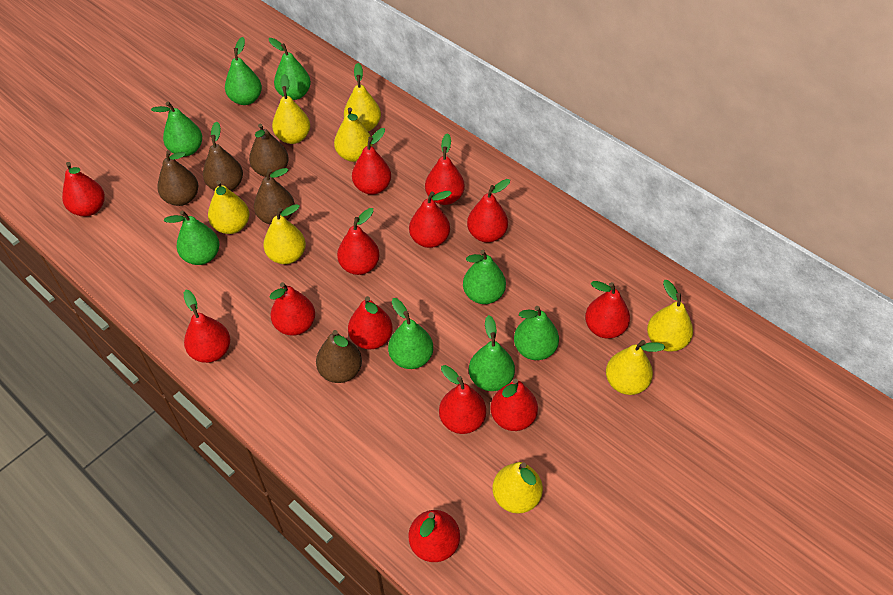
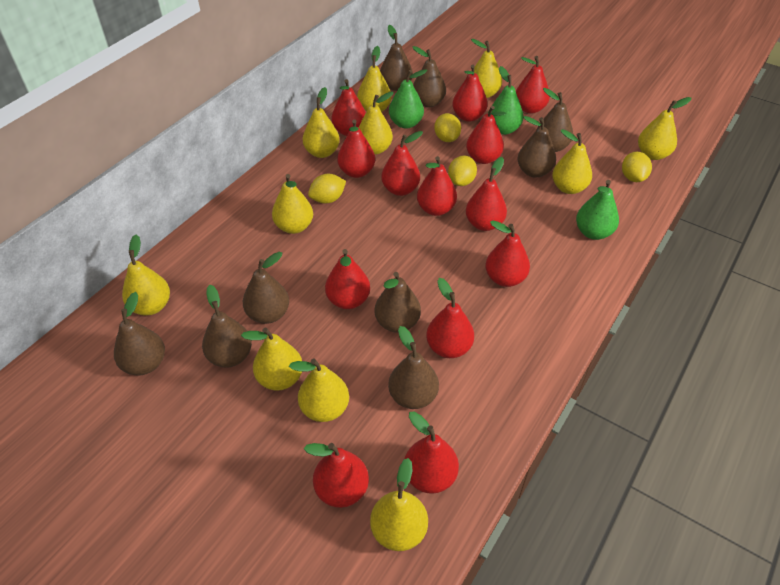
brown pear: [157,150,198,206] [203,122,243,191] [249,123,289,177] [254,168,295,225] [316,330,362,383] = 5 -> [114,292,165,375] [202,285,252,368] [243,252,289,324] [374,272,421,333] [380,25,413,91] [388,326,439,409] [413,46,446,107] [518,116,556,178] [537,88,573,152] = 9
green pear: [151,102,202,156] [164,210,219,265] [225,37,262,105] [269,38,311,100] [388,298,433,369] [463,250,506,304] [469,315,515,391] [514,306,559,360] = 8 -> [389,69,427,129] [488,66,523,135] [576,180,619,240] = 3
yellow lemon: none = 0 -> [308,174,346,203] [434,113,461,142] [448,155,477,186] [622,151,652,182] = 4
yellow pear: [208,180,249,234] [263,204,306,264] [272,74,310,144] [334,108,373,162] [344,63,381,132] [493,462,543,514] [606,340,666,395] [647,280,693,352] = 8 -> [122,235,170,315] [241,327,302,391] [272,174,313,234] [289,358,349,422] [303,87,340,158] [357,46,392,112] [358,91,394,155] [370,458,428,551] [471,39,502,98] [552,129,592,194] [638,97,691,160] = 11

